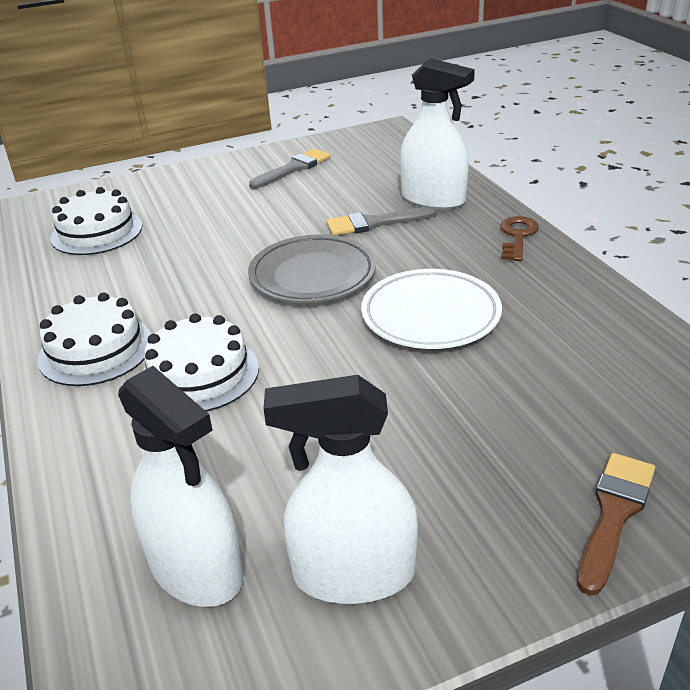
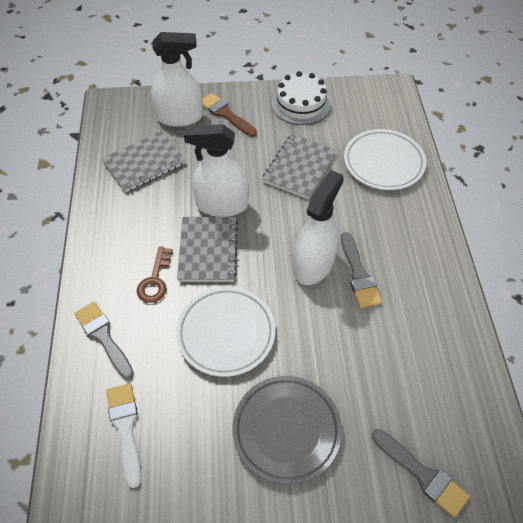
grey brush: [249,148,331,189] [326,207,437,236] = 2 -> [74,301,134,380] [341,232,382,308] [372,429,470,518] = 3
grey notebook: none = 0 -> [102,131,186,192] [177,217,238,282] [262,134,336,199] = 3
white brush: none = 0 -> [106,383,141,488] = 1
white cake: [37,293,151,386] [50,187,143,255] [143,313,259,412] = 3 -> [271,71,331,125] = 1
white plate: [361,269,502,349] = 1 -> [176,287,275,377] [344,129,426,190] = 2

